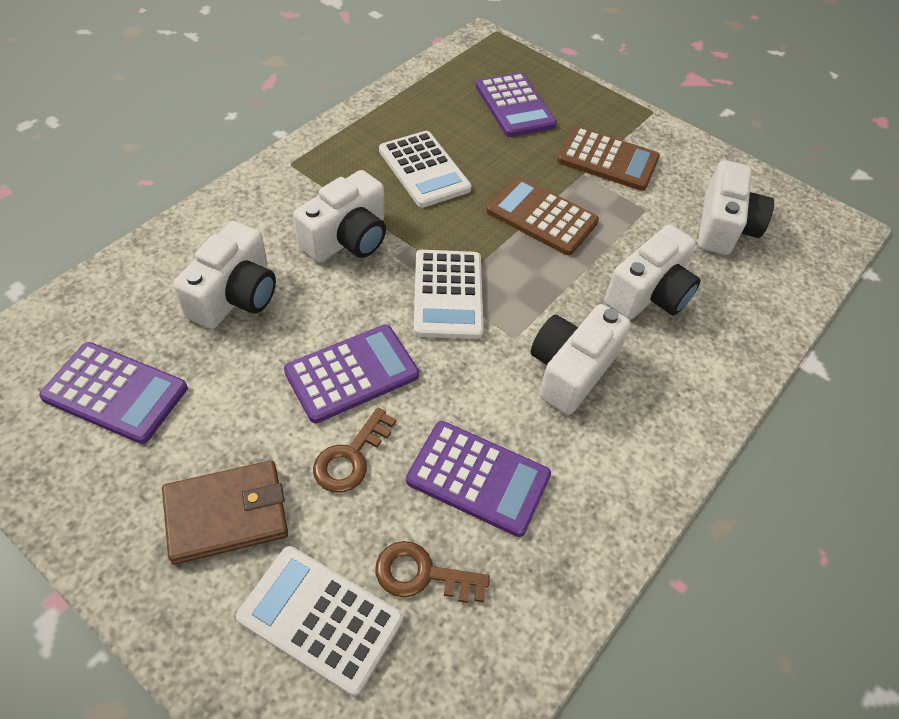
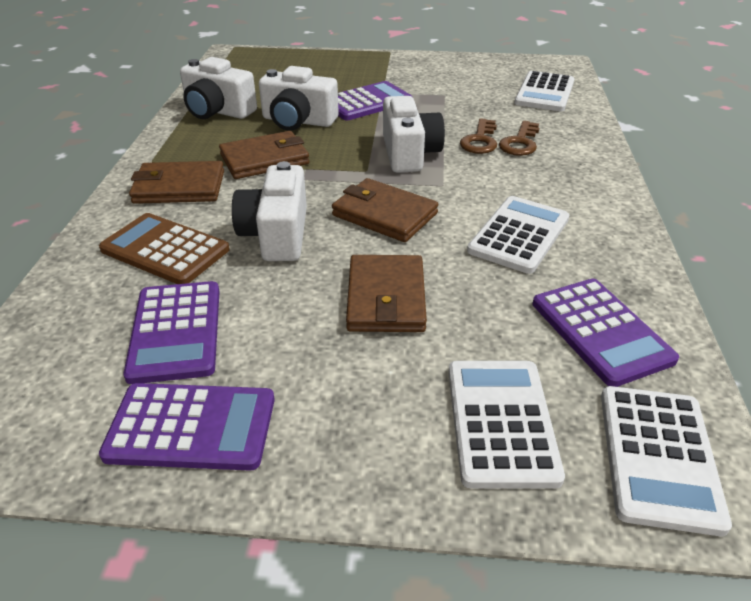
brown calculator: [486,177,599,255] [557,126,660,191] = 2 -> [99,213,230,284] = 1
brown wallet: [162,460,288,565] = 1 -> [129,161,224,204] [219,131,310,179] [332,178,438,242] [346,255,427,332] = 4
white calculator: [236,546,403,696] [379,131,472,208] [414,250,484,339] = 3 -> [448,361,565,489] [467,196,569,274] [514,71,574,111] [601,386,732,536] = 4
white camera: [173,221,276,329] [293,170,386,262] [531,304,631,415] [604,225,701,319] [698,160,774,255] = 5 -> [180,57,257,119] [232,161,307,261] [259,66,339,131] [383,96,445,173] = 4

